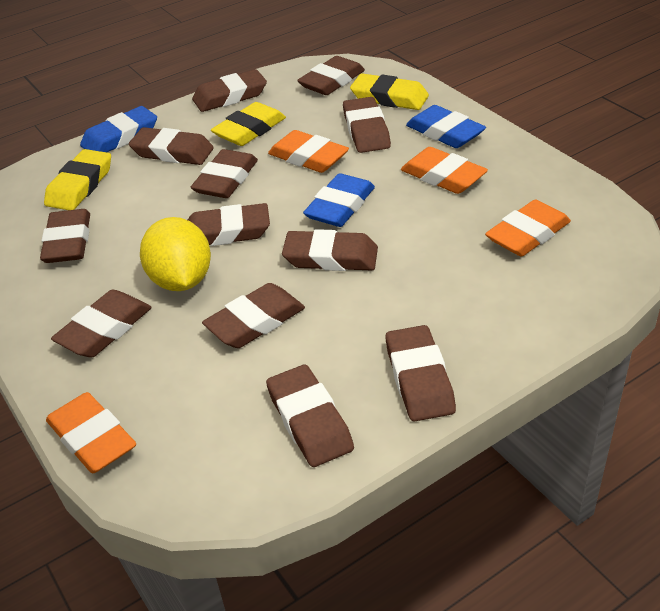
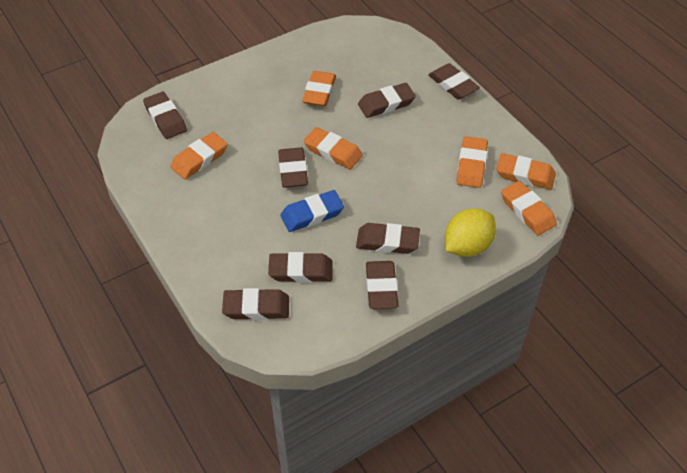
blue eraser: [80,106,157,152] [303,173,375,227] [406,105,486,148] = 3 -> [280,190,344,232] = 1
brown eraser: [40,209,90,263] [51,290,152,358] [129,127,214,165] [188,203,270,246] [191,149,258,198] [192,69,267,112] [202,283,305,348] [266,365,354,467] [282,229,378,271] [297,56,365,95] [343,97,391,153] [385,325,456,422] = 12 -> [143,92,187,139] [222,288,289,320] [268,252,333,283] [278,147,308,188] [356,223,420,254] [358,83,416,118] [366,261,399,309] [428,63,480,99] = 8
orange eraser: [46,392,136,473] [268,130,349,173] [401,147,488,194] [485,200,571,256] = 4 -> [170,132,228,179] [302,71,336,106] [304,127,363,170] [456,136,488,188] [496,153,556,190] [501,181,557,235] = 6
yellow eraser: [44,149,111,210] [211,102,286,146] [350,73,429,110] = 3 -> none = 0

